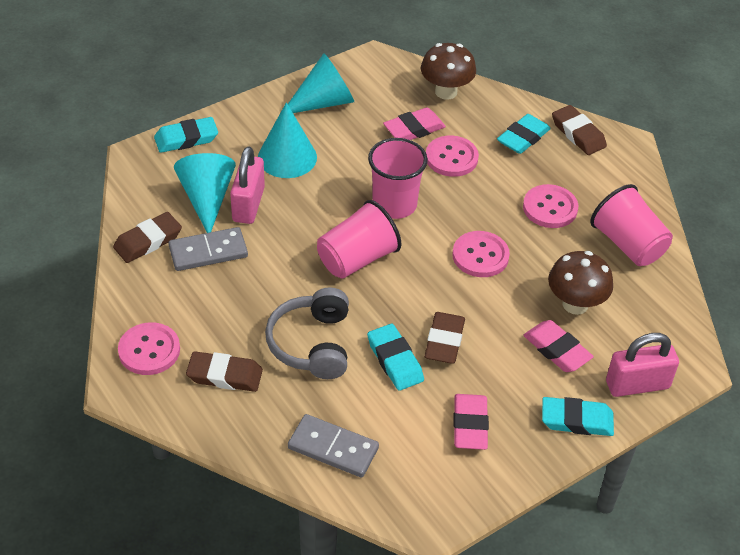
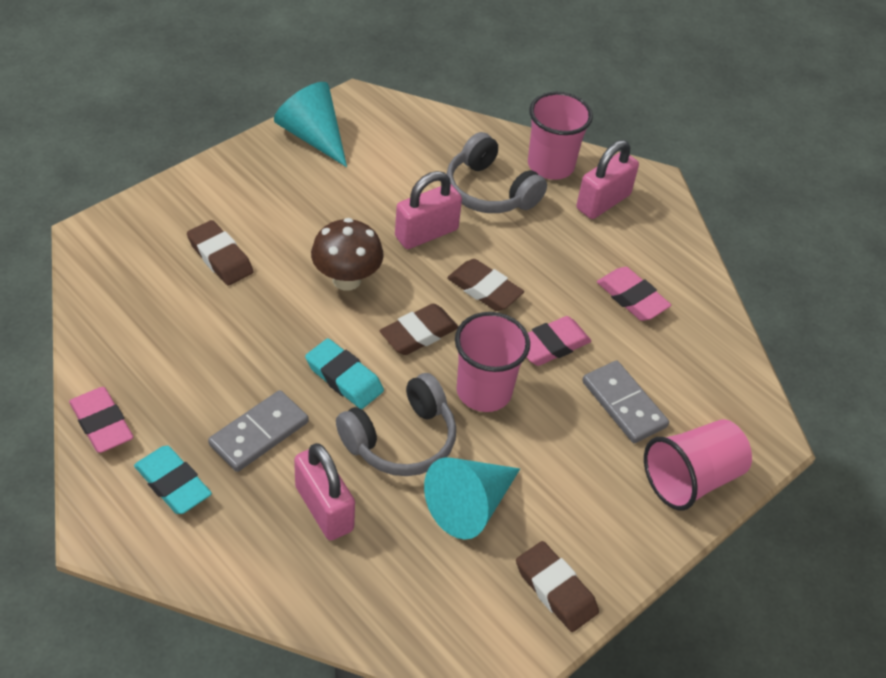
brown mushroom: [421,43,476,100] [548,251,613,315] = 2 -> [311,218,384,291] = 1
grey headphones: [265,288,349,379] = 1 -> [336,373,456,476] [446,132,547,213] = 2
pink button: [118,322,180,375] [426,135,479,177] [452,231,510,277] [523,184,578,228] = 4 -> none = 0
pink padlock: [230,147,265,224] [606,333,679,397] = 2 -> [294,443,355,541] [395,171,462,249] [577,140,639,219] = 3
turquoise cone: [174,153,236,233] [258,102,317,178] [288,53,354,113] = 3 -> [274,82,347,167] [424,457,520,539] = 2
turquoise eraser: [154,117,218,153] [367,324,424,391] [497,114,551,154] [542,397,614,436] = 4 -> [134,446,212,514] [305,338,384,409] = 2

